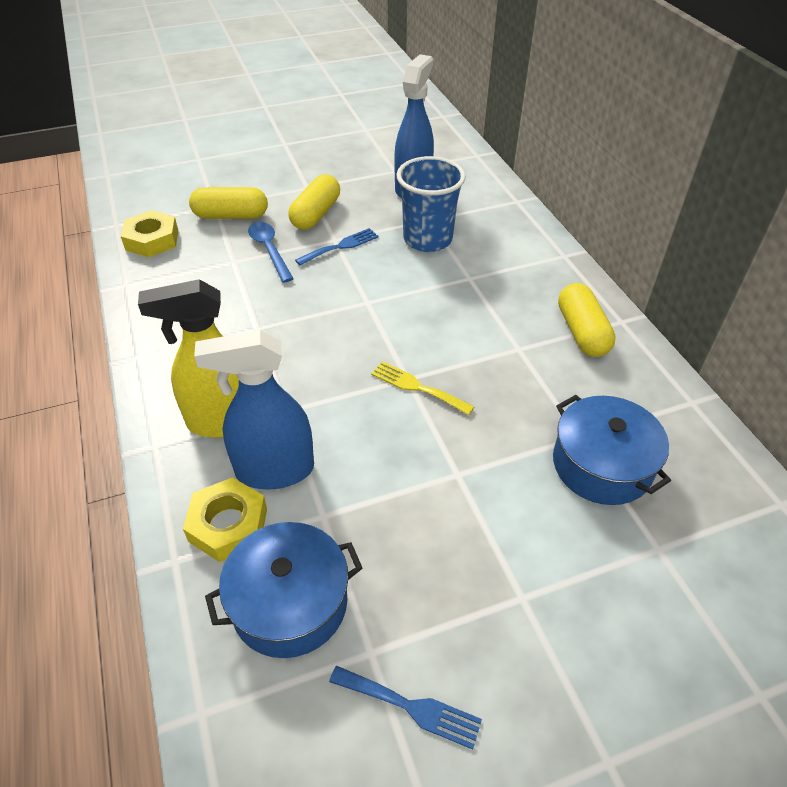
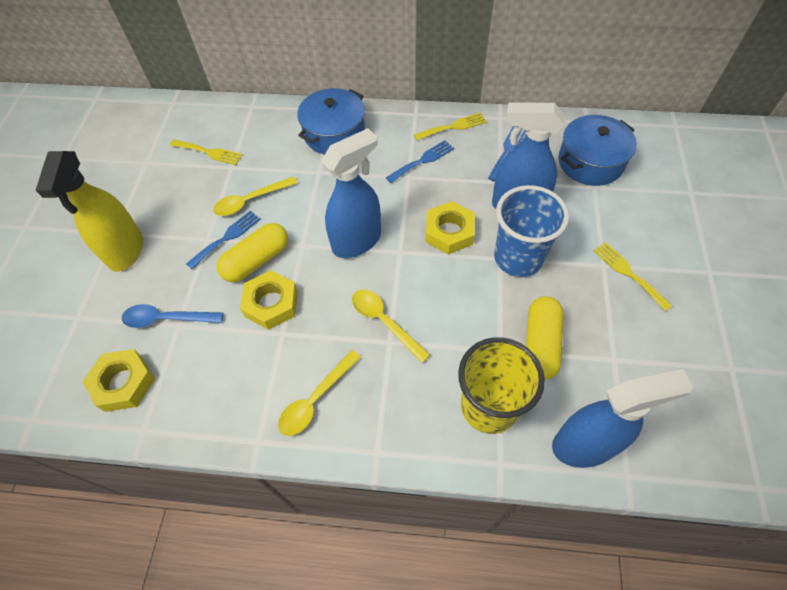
blue fork: [295,228,379,265] [329,666,482,750] = 2 -> [186,211,261,269] [386,140,454,183] [488,126,526,181] = 3
blue spray bottle: [194,330,314,489] [394,54,434,198] = 2 -> [321,128,381,258] [492,103,565,209] [552,369,693,468] = 3
yellow capsule: [189,187,268,219] [288,174,340,230] [558,283,616,357] = 3 -> [216,223,288,282] [526,296,564,380] = 2
yellow cup: none = 0 -> [458,337,545,434] = 1
yellow fork: [371,361,474,415] = 1 -> [170,140,242,165] [414,113,487,140] [594,242,673,311] = 3
yellow nut: [121,210,178,257] [183,477,267,562] = 2 -> [82,349,155,412] [240,270,298,330] [425,201,475,255] = 3
yellow spoon: none = 0 -> [213,176,297,216] [278,350,361,436] [352,289,430,363] = 3

